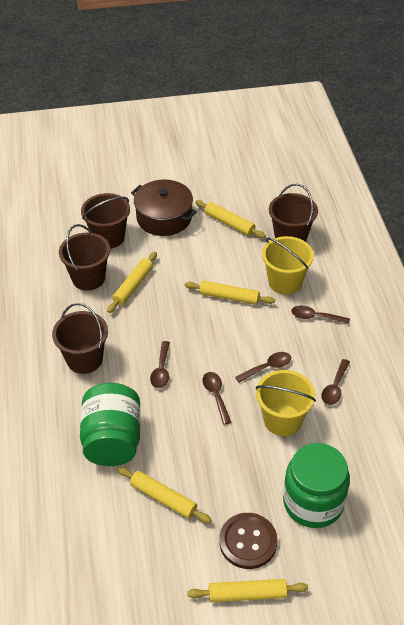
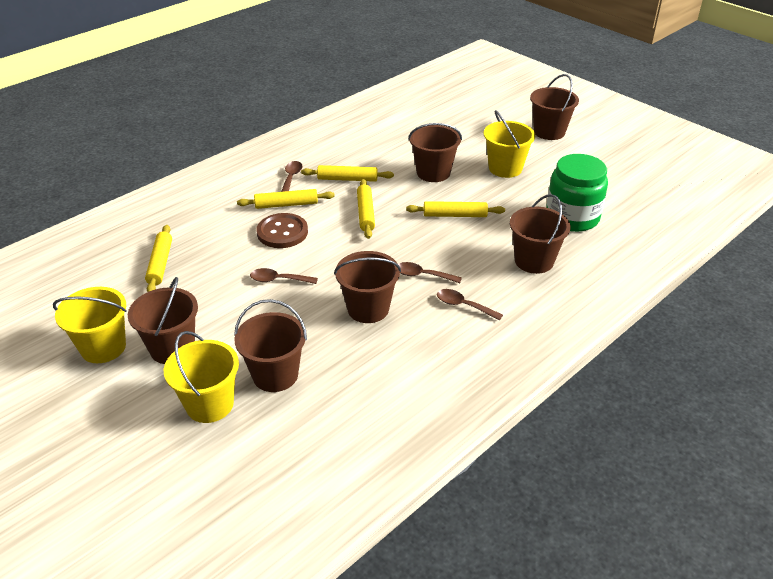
brown bucket: [52,303,108,374] [59,224,110,291] [81,193,130,249] [269,184,318,242] = 4 -> [128,277,198,364] [234,299,307,392] [334,251,401,323] [408,123,462,182] [510,194,571,274] [530,74,579,140] = 6
brown pot: [131,179,197,236] = 1 -> none = 0
brown spoon: [150,341,170,388] [202,372,231,424] [235,352,291,383] [291,305,350,324] [321,359,350,405] = 5 -> [250,268,318,284] [281,161,303,192] [398,262,462,283] [437,289,503,321] = 4
green jar: [80,383,141,466] [283,443,350,528] = 2 -> [546,154,608,232] = 1
yellow bucket: [256,370,316,436] [262,236,314,295] = 2 -> [53,287,127,363] [164,331,239,423] [484,110,535,178] = 3

